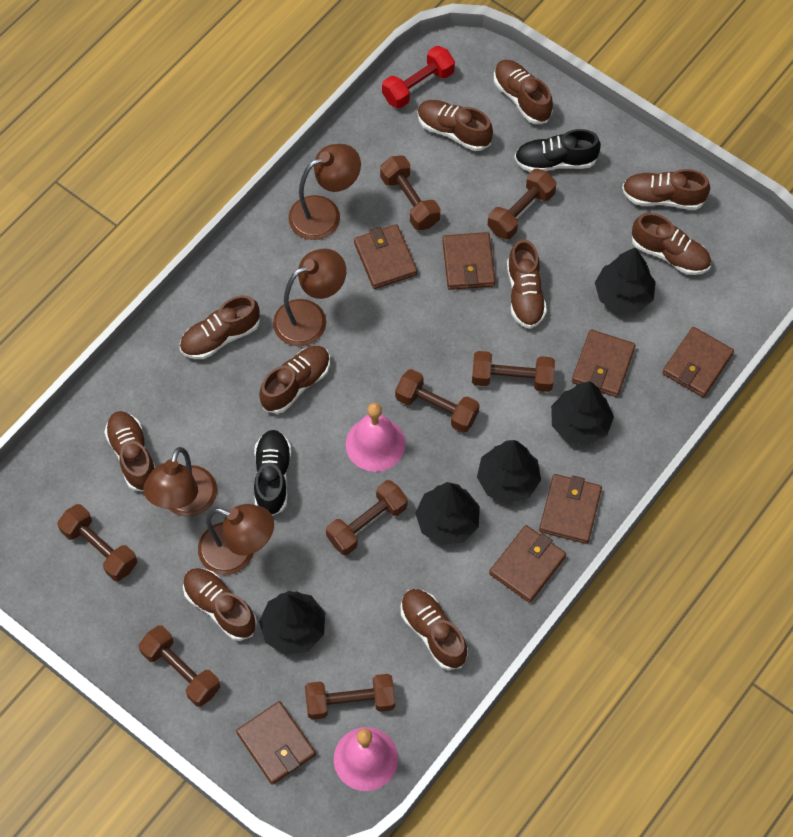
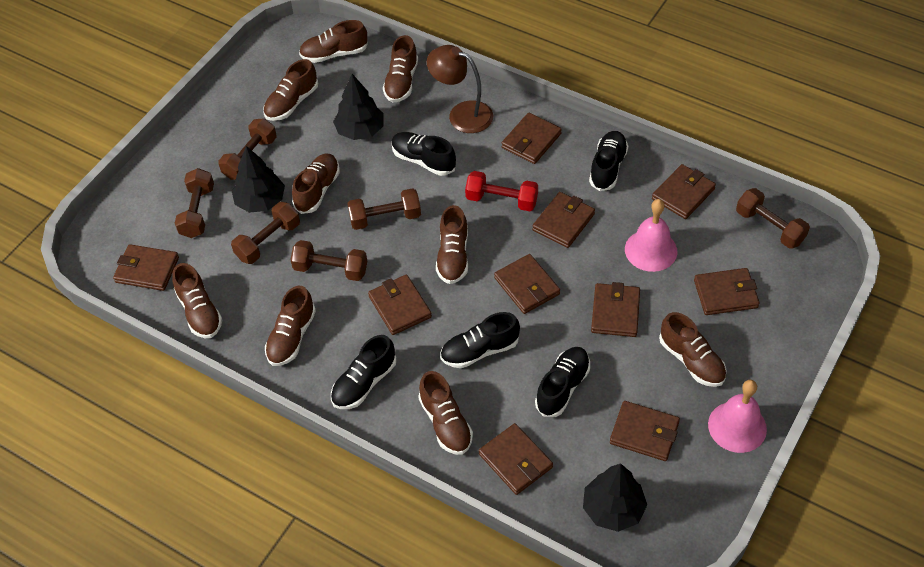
black shoe: [254,430,291,516] [515,129,601,172] = 2 -> [331,335,397,409] [392,132,456,176] [440,312,520,368] [535,347,590,417] [589,131,628,191] = 5
black tree: [259,591,325,655] [415,482,480,545] [477,440,541,504] [551,381,614,445] [595,247,656,313] = 5 -> [232,146,285,213] [333,74,384,140] [583,463,647,532] = 3
brown dumbbell: [57,504,137,581] [139,625,220,707] [305,674,395,720] [326,480,408,555] [380,155,440,230] [395,369,479,433] [472,351,555,392] [488,169,557,240] = 8 -> [175,168,214,238] [219,118,277,180] [231,202,300,264] [290,240,367,281] [347,188,421,230] [736,188,810,249] = 6
brown lamp: [143,447,217,517] [198,504,274,575] [273,248,346,346] [288,144,361,240] = 4 -> [427,45,493,133] = 1
brown shoe: [104,411,155,491] [180,295,260,359] [183,568,257,641] [259,346,330,414] [401,589,468,670] [417,100,493,151] [494,60,553,124] [507,239,547,329] [622,169,710,210] [632,213,711,275] = 10 -> [172,263,222,338] [263,59,318,121] [265,286,316,366] [292,154,340,214] [299,20,368,63] [383,35,418,103] [418,371,473,455] [436,205,468,284] [659,312,727,387] = 9
brown wallet: [236,701,316,785] [354,224,417,289] [442,232,495,290] [489,525,566,603] [539,474,602,544] [572,329,636,397] [662,327,734,397] = 7 -> [113,244,179,291] [368,275,432,335] [479,423,553,495] [494,254,560,314] [502,113,562,164] [532,192,595,248] [591,282,640,337] [610,401,680,461] [652,164,716,219] [694,268,760,315] = 10

